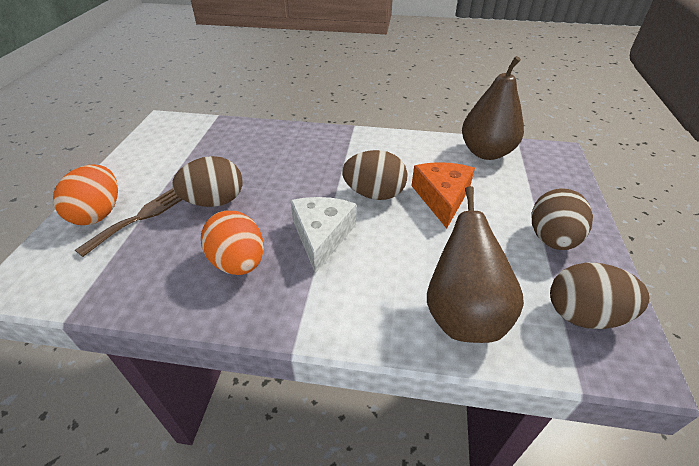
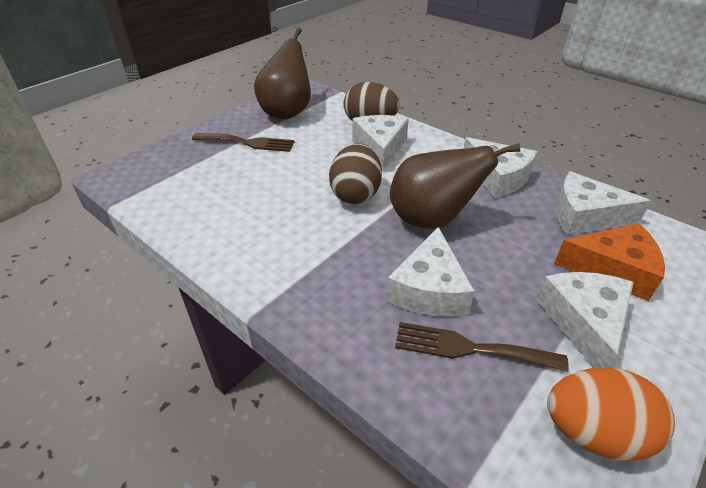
brown egg: [172,156,243,207] [342,150,408,200] [532,188,593,250] [550,263,650,329] = 4 -> [329,143,382,204] [343,82,400,120] = 2
brown fork: [75,188,183,257] = 1 -> [192,133,295,152] [395,322,569,372] = 2
orange egg: [53,165,118,225] [201,211,264,275] = 2 -> [547,368,675,461] = 1
white cheese: [290,197,357,274] = 1 -> [352,115,409,171] [386,227,475,317] [464,137,537,198] [536,272,633,368] [555,171,651,235] = 5

